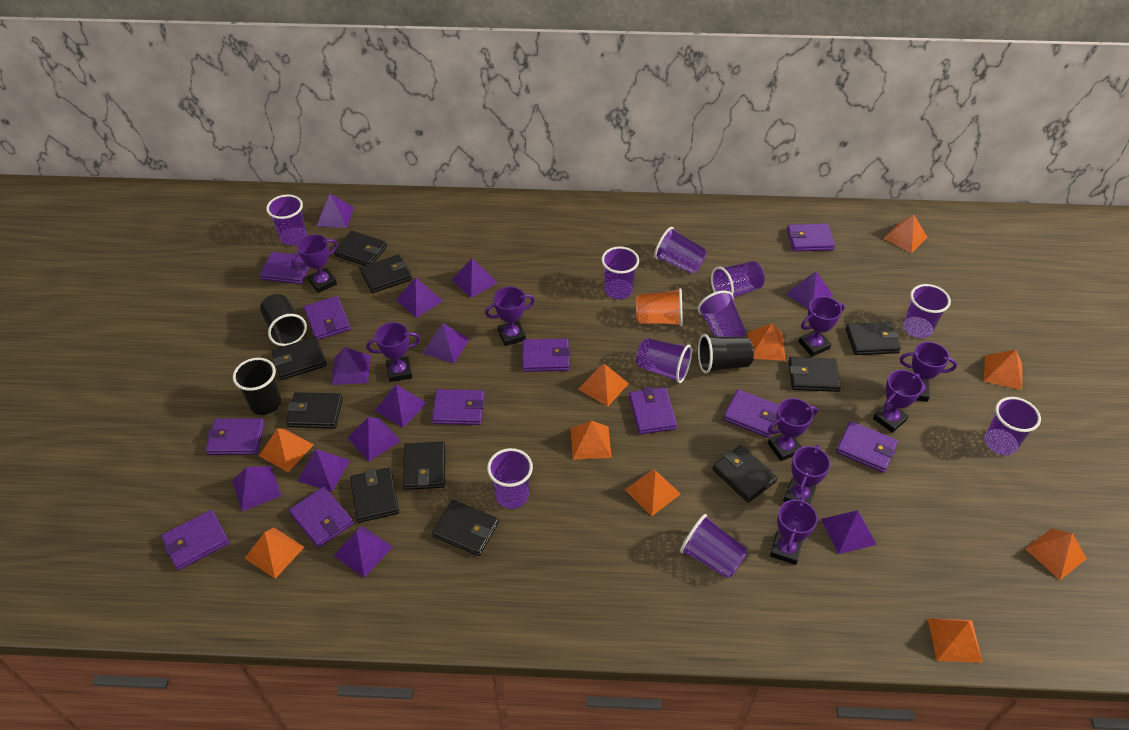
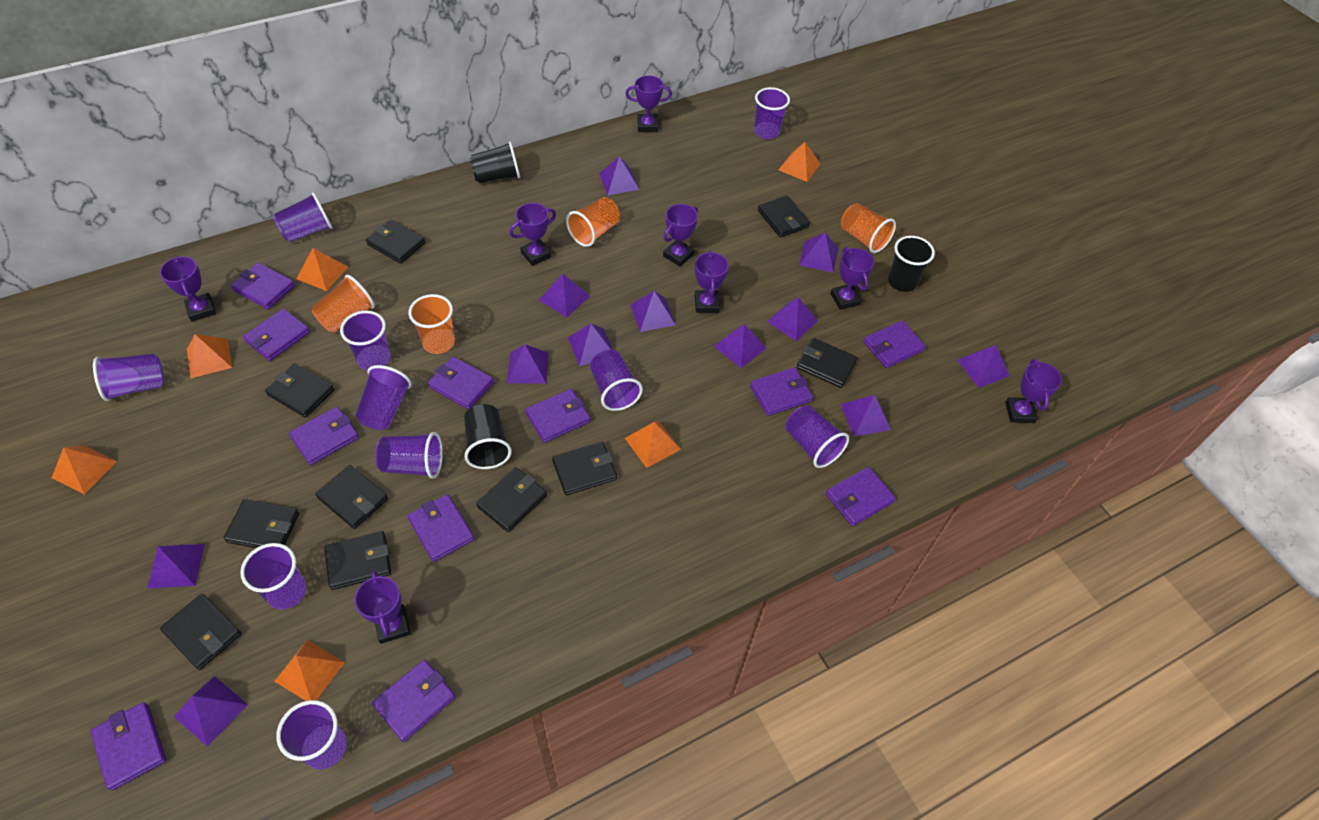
orange cup: [636,288,683,326] = 1 -> [312,275,375,333] [409,294,455,354] [566,197,620,247] [841,203,896,253] = 4
orange pyramid: [245,528,304,579] [259,428,314,472] [571,421,611,459] [578,364,629,407] [625,468,681,516] [748,323,786,361] [883,215,928,253] [928,618,983,663] [984,350,1022,390] [1025,528,1087,580] = 10 -> [51,445,117,495] [187,334,232,378] [274,640,345,701] [296,248,348,291] [625,421,681,468] [779,142,820,182] = 6
purple trophy: [291,234,338,293] [366,322,420,382] [485,287,535,346] [768,398,818,461] [770,497,818,565] [783,445,830,504] [798,296,845,357] [873,370,924,433] [900,342,957,402] = 9 -> [160,256,216,322] [354,570,411,644] [509,203,556,266] [625,75,672,132] [663,204,698,267] [695,251,729,313] [830,247,874,310] [1005,359,1062,423] = 8

